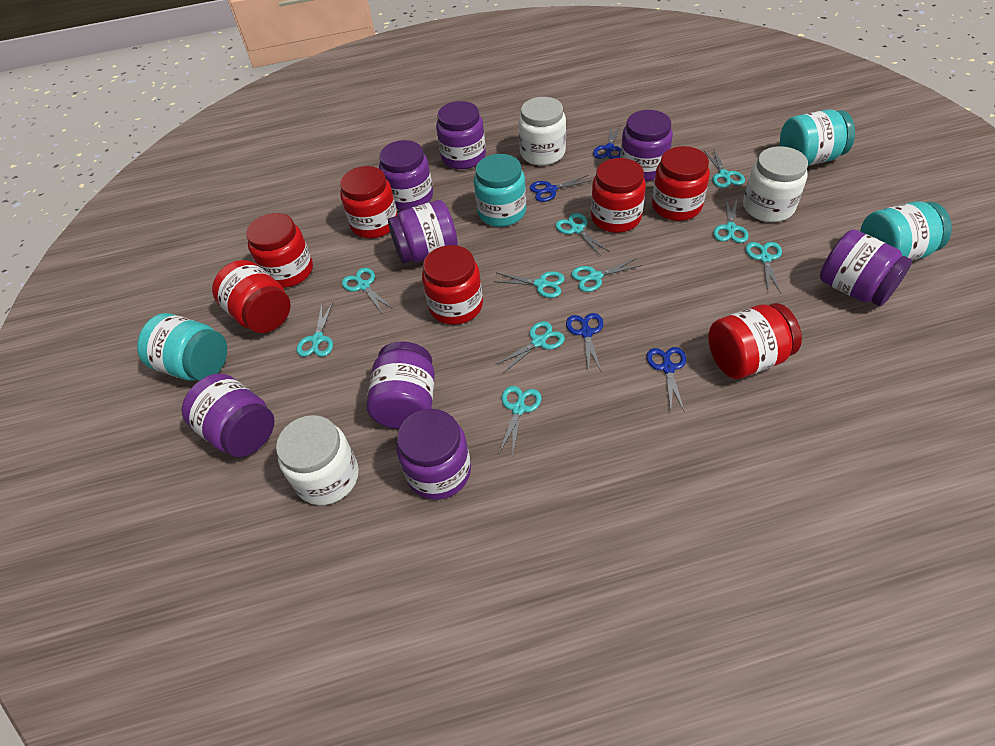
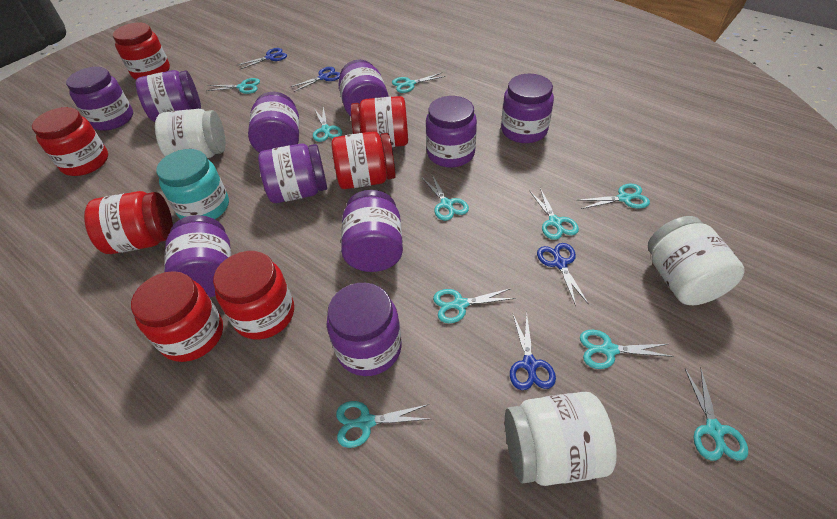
purple jar: [182,373,275,457] [366,342,435,429] [379,140,433,211] [388,200,458,264] [397,409,471,500] [436,101,486,169] [620,110,673,181] [820,229,912,306] = 8 -> [66,67,133,131] [136,70,201,122] [164,215,231,297] [248,92,299,153] [258,144,327,203] [327,283,402,376] [338,59,389,116] [341,190,403,272] [426,96,477,168] [501,74,554,143] = 10
turquoise jar: [137,313,227,381] [474,154,526,227] [780,109,855,166] [860,202,952,261] = 4 -> [156,149,229,219] = 1

